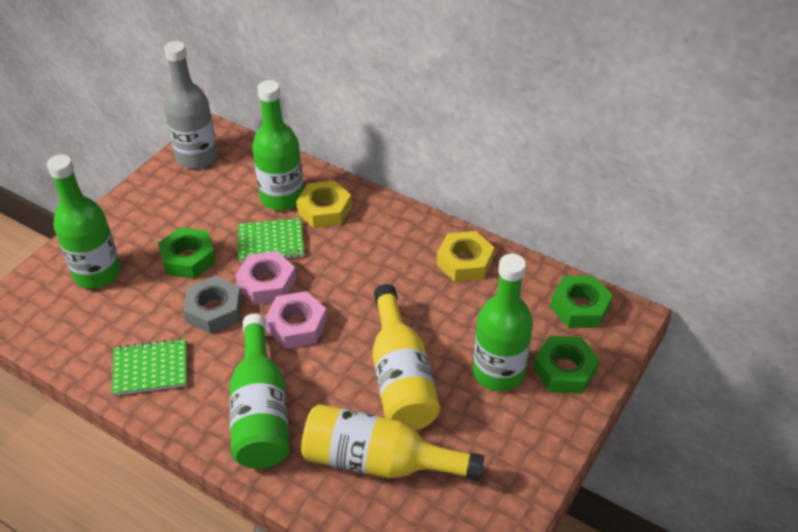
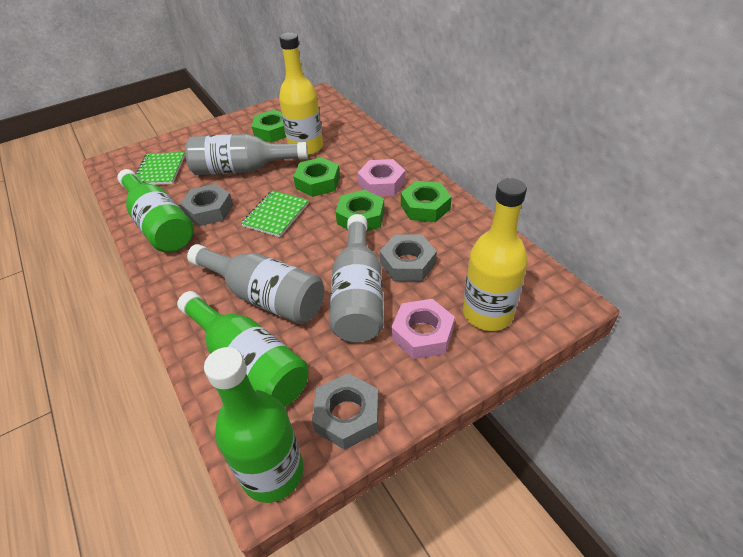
green bottle: [47,154,121,289] [229,314,289,469] [252,80,304,211] [473,254,533,392] = 4 -> [117,169,194,253] [177,291,309,407] [204,347,304,503] = 3
green nut: [158,227,216,279] [533,336,600,394] [550,276,613,328] = 3 -> [252,110,286,143] [293,157,340,197] [336,190,384,231] [401,181,451,222] = 4
grey bottle: [164,41,218,169] = 1 -> [185,134,308,175] [187,244,325,324] [329,214,384,342] = 3
grey nut: [183,276,242,334] = 1 -> [180,184,233,226] [312,373,379,450] [380,234,437,281] = 3
yellow nut: [296,180,352,228] [437,231,494,282] = 2 -> none = 0

